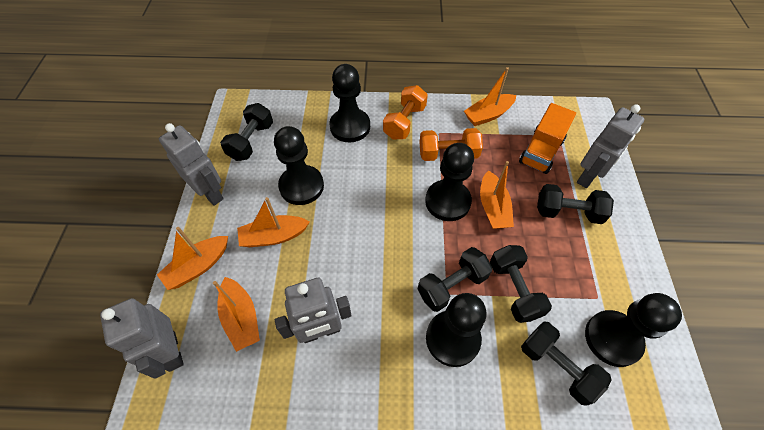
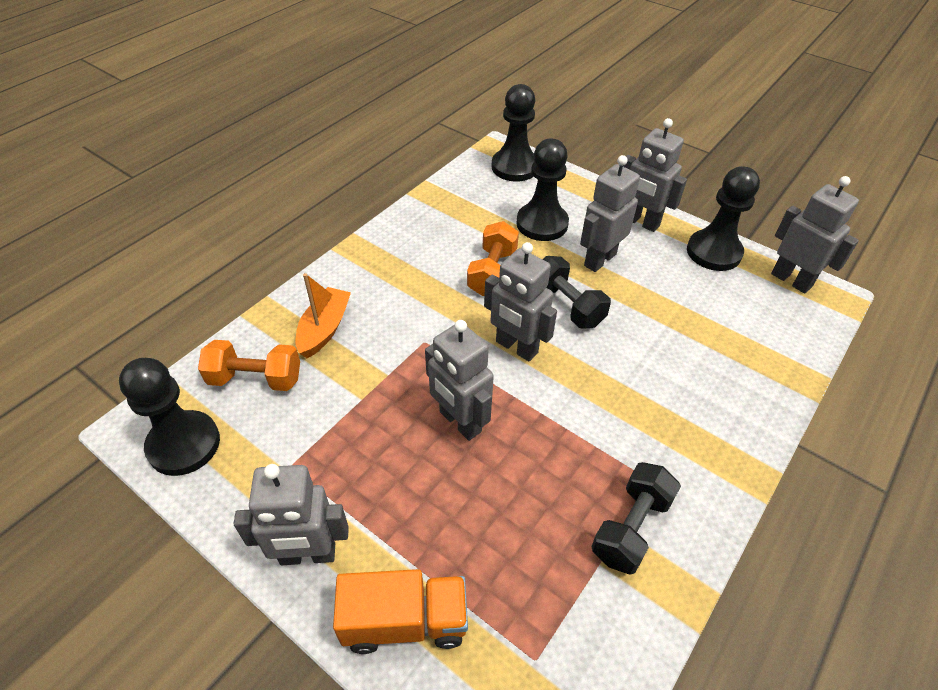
black dumbbell: [220,103,273,161] [418,247,493,312] [490,245,552,323] [521,321,611,406] [537,184,614,224] = 5 -> [543,256,611,328] [591,462,681,575] = 2
black pawn: [274,126,324,205] [329,64,370,142] [425,143,474,221] [426,293,486,367] [585,293,682,367] = 5 -> [119,358,220,476] [491,84,535,182] [516,139,569,241] [687,166,760,271] = 4
grey robot: [100,298,184,379] [159,123,224,206] [275,278,352,343] [577,104,644,188] = 4 -> [233,464,349,565] [425,320,494,441] [484,242,557,362] [580,155,640,272] [623,118,687,232] [771,176,859,293] = 6
orange boat: [157,227,228,290] [213,277,260,352] [237,197,310,247] [464,67,516,126] [480,161,514,229] = 5 -> [295,273,351,358] = 1

